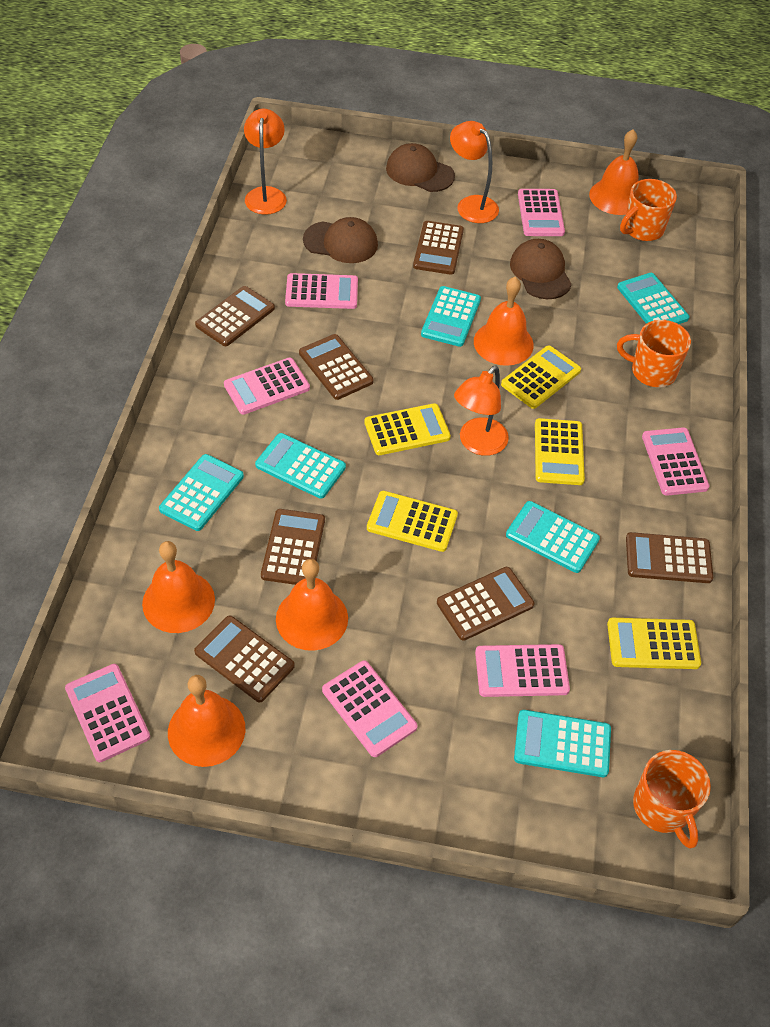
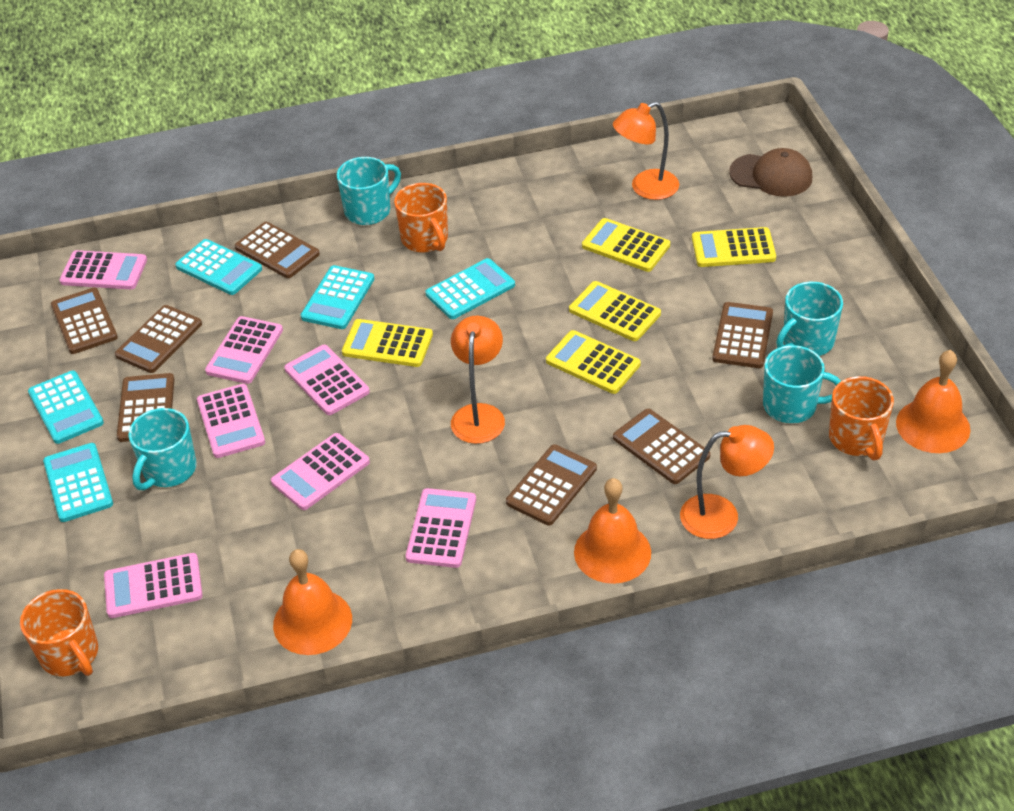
brown cap: [303,217,378,263] [386,143,455,192] [510,239,572,299] = 3 -> [729,148,812,197] = 1
orange bell: [142,541,215,633] [168,675,245,767] [276,559,348,651] [474,277,534,366] [589,129,639,215] = 5 -> [273,549,352,655] [574,478,651,584] [896,350,970,453] = 3
turquoise calculator: [159,454,244,531] [255,433,346,499] [421,286,481,347] [506,501,600,573] [514,710,611,777] [617,273,689,324] = 6 -> [28,371,104,444] [43,443,113,522] [175,239,262,295] [301,265,374,329] [425,258,515,319] = 5
turquoise mug: none = 0 -> [128,408,196,491] [337,157,401,225] [763,345,841,423] [776,282,843,356] = 4

